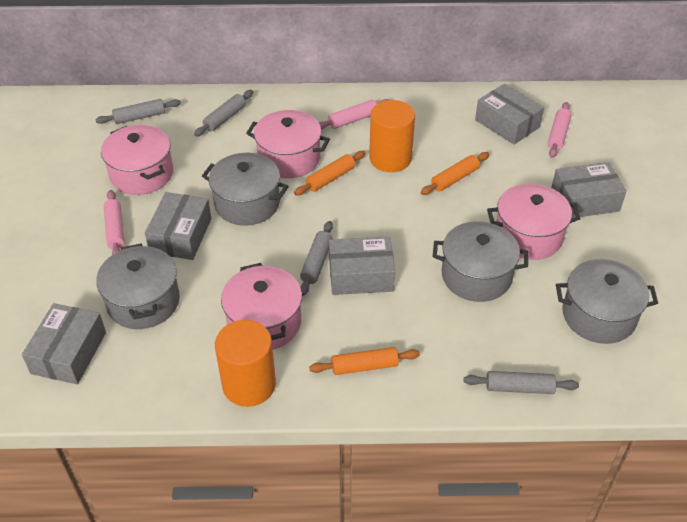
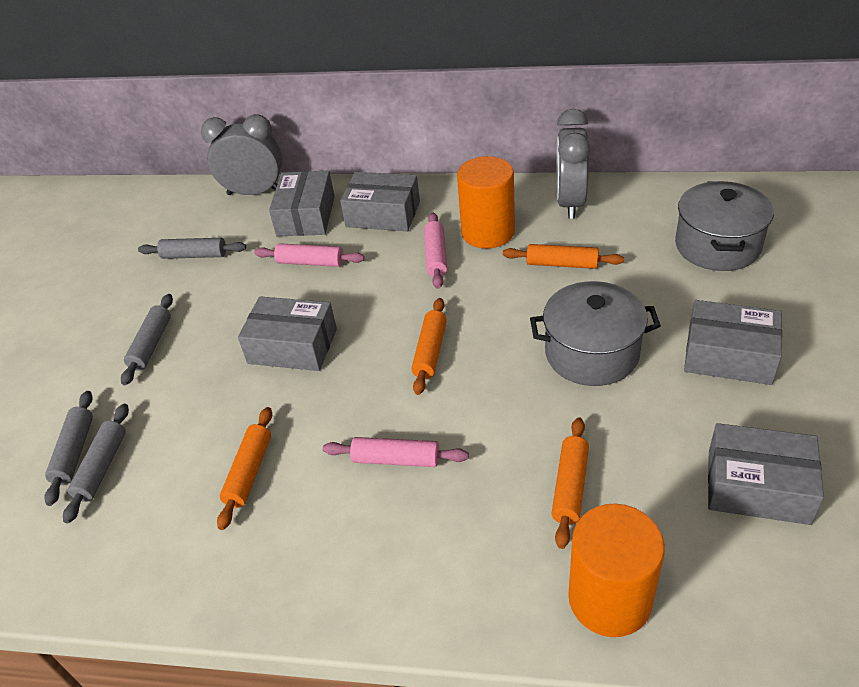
grey clock: none = 0 -> [201,114,282,195] [556,109,591,219] = 2
grey pot: [96,244,180,329] [202,153,289,226] [433,221,528,302] [556,259,658,344] = 4 -> [530,281,661,386] [675,181,774,271] = 2
orange rolling pin: [294,151,366,196] [309,347,420,375] [421,152,489,195] = 3 -> [217,407,272,530] [411,298,447,395] [503,244,624,269] [551,417,589,549] = 4
pink pot: [101,125,173,195] [221,263,302,350] [246,110,330,178] [487,184,581,260] = 4 -> none = 0

